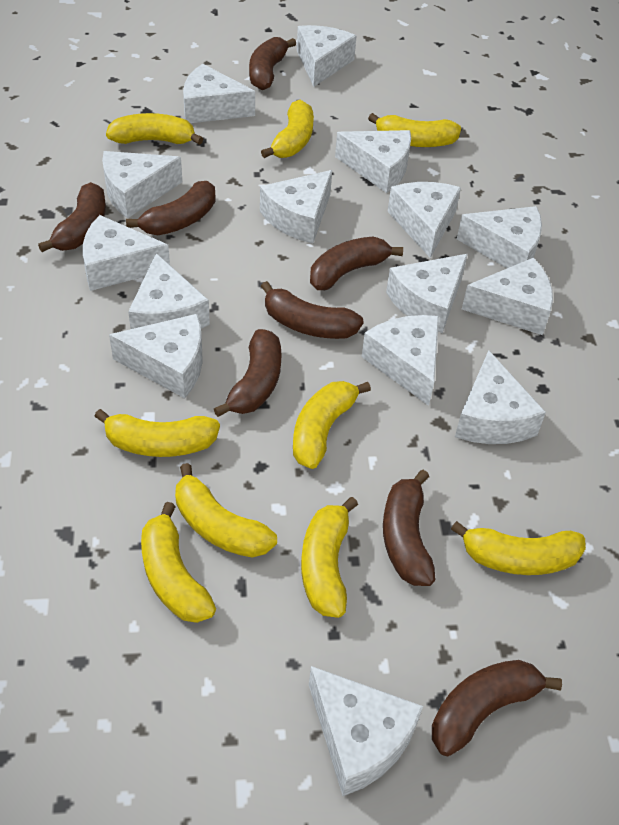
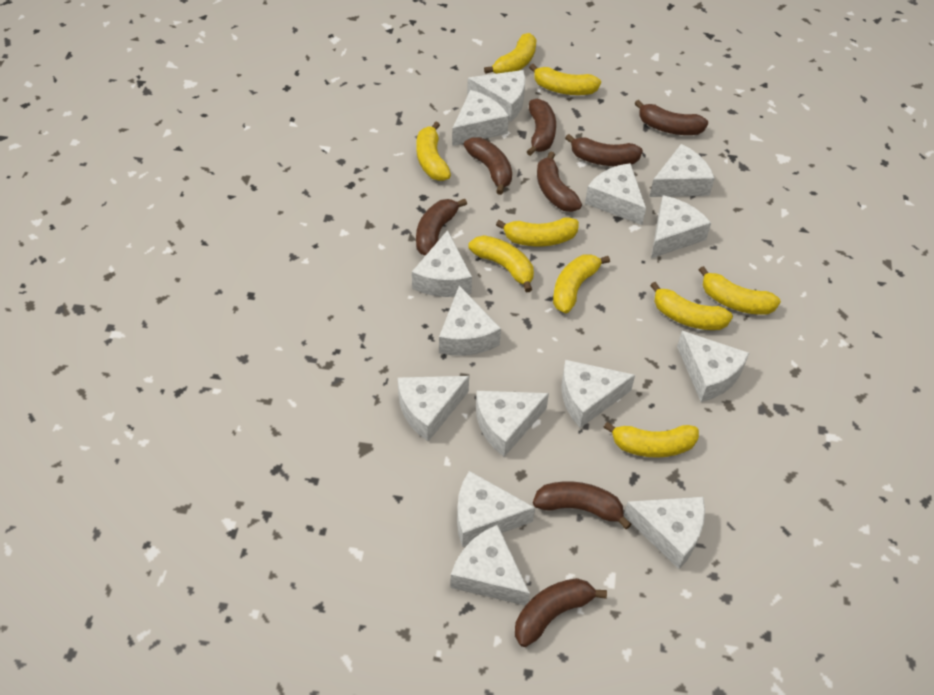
white cheese: [83,215,170,291] [102,151,182,218] [109,314,203,398] [128,253,210,329] [183,64,255,123] [260,170,332,243] [297,25,357,87] [309,666,423,796] [335,130,411,193] [361,315,439,406] [386,254,468,333] [387,182,461,258] [455,350,546,444] [457,206,542,268] [462,258,553,335] = 15 -> [398,376,469,442] [412,230,472,297] [439,285,501,356] [450,525,530,606] [452,90,509,146] [457,471,535,547] [467,70,525,122] [476,391,549,457] [561,360,635,428] [585,163,646,225] [624,497,705,569] [649,144,715,197] [651,195,711,258] [677,331,749,402] = 14

